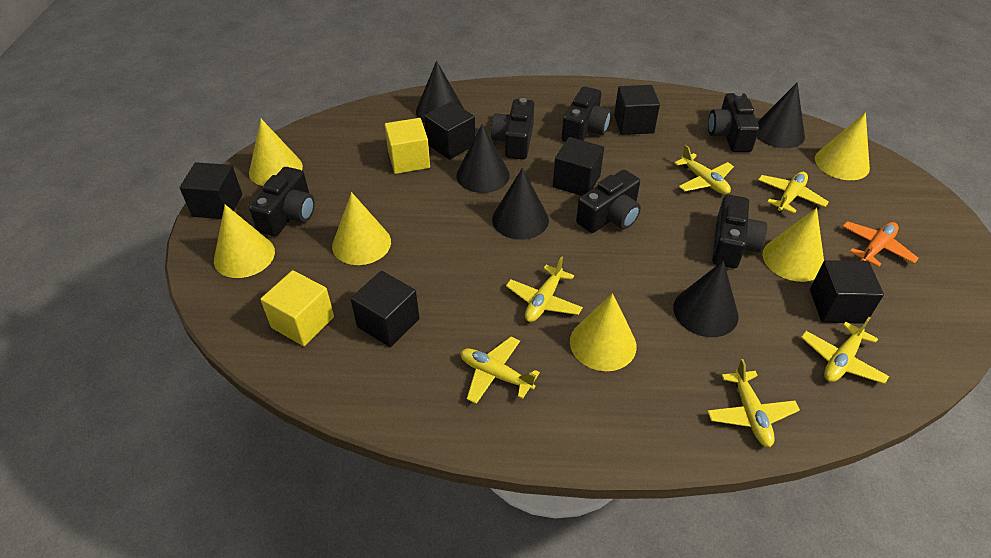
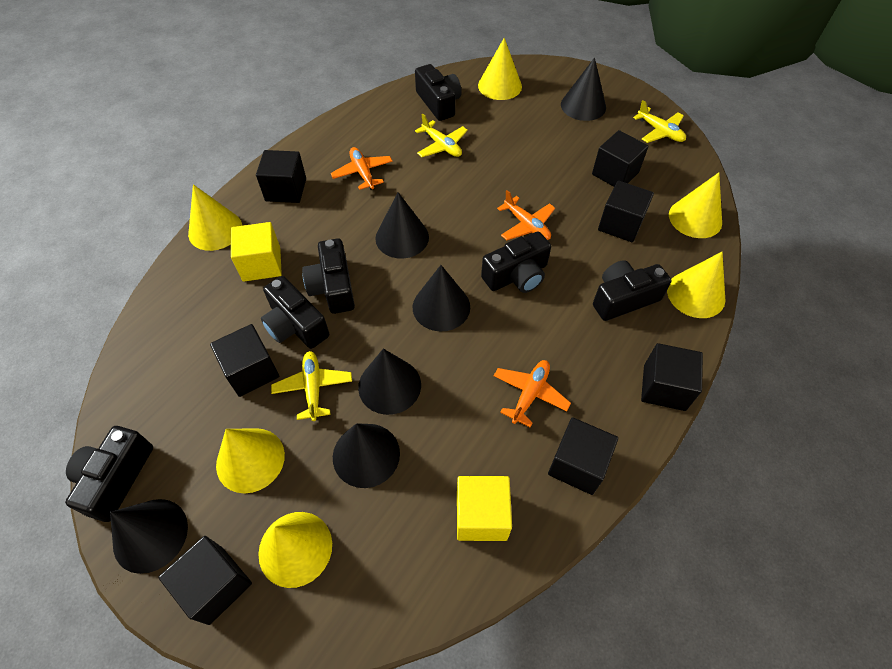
black cone: [416,61,464,122] [457,124,510,193] [492,168,549,240] [673,261,738,337] [757,83,805,148] = 5 -> [110,499,188,574] [333,423,400,488] [358,349,421,415] [375,193,429,259] [413,265,470,331] [561,57,606,121] = 6
black cube: [179,162,242,219] [350,271,419,347] [424,101,475,160] [553,137,604,196] [614,85,660,135] [810,260,884,324] = 6 -> [158,536,252,625] [210,324,279,397] [256,150,306,203] [548,417,618,495] [592,130,648,187] [598,181,654,242] [641,343,703,411] = 7
orange plane: [842,221,919,267] = 1 -> [331,147,393,190] [494,360,571,427] [497,190,555,240] = 3
yellow plane: [460,337,540,404] [506,256,583,322] [674,145,734,194] [707,359,800,447] [758,172,829,214] [801,317,889,384] = 6 -> [271,351,352,421] [415,113,468,157] [633,100,686,143] = 3

